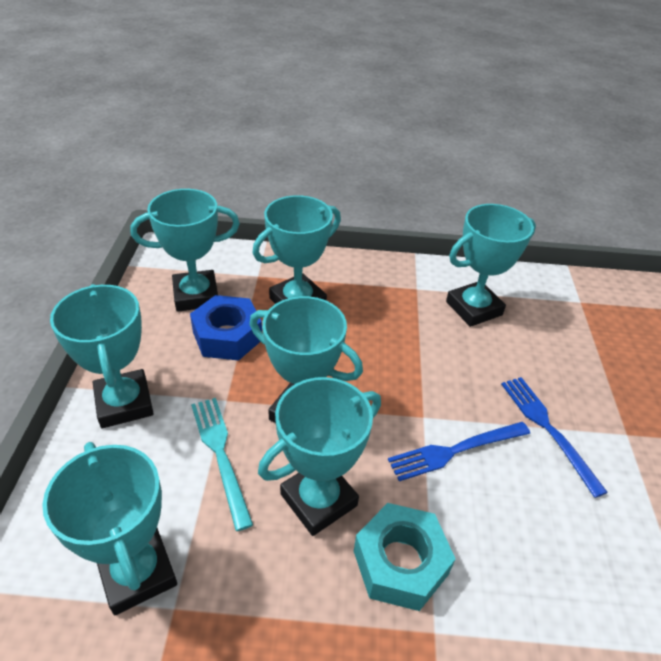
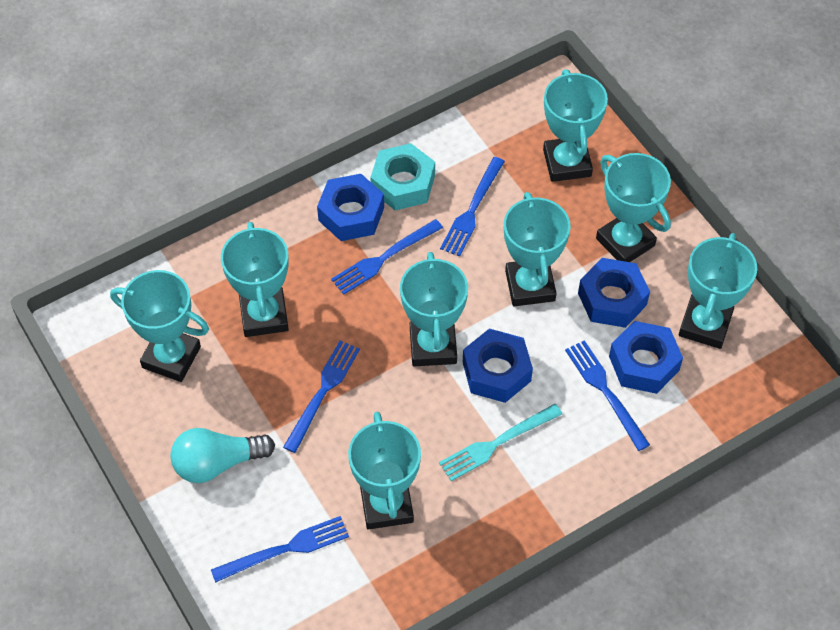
blue fork: [388,422,530,481] [501,377,608,498] = 2 -> [211,516,349,583] [283,340,360,453] [331,219,443,295] [440,157,505,257] [565,340,650,451] = 5
blue nut: [190,295,262,361] = 1 -> [317,174,384,241] [463,329,533,403] [578,258,650,328] [609,321,683,394] = 4
turquoise light bulb: none = 0 -> [170,428,275,483] = 1
turquoise trophy: [42,442,177,615] [50,284,154,428] [131,189,240,312] [250,296,363,423] [252,195,341,304] [258,377,381,536] [446,204,536,327] = 7 -> [110,270,209,382] [221,222,289,337] [348,412,421,530] [400,252,468,366] [504,192,571,306] [543,69,608,182] [596,153,671,262] [679,233,757,349] = 8

